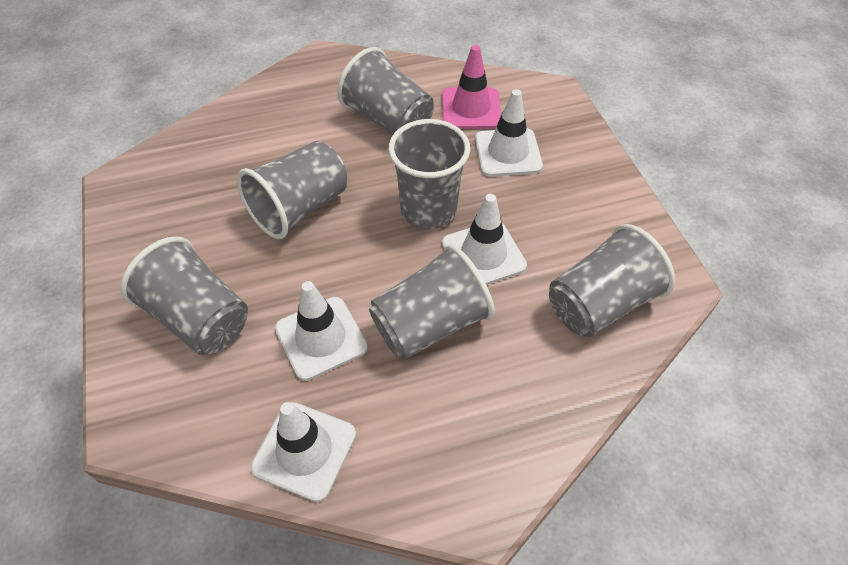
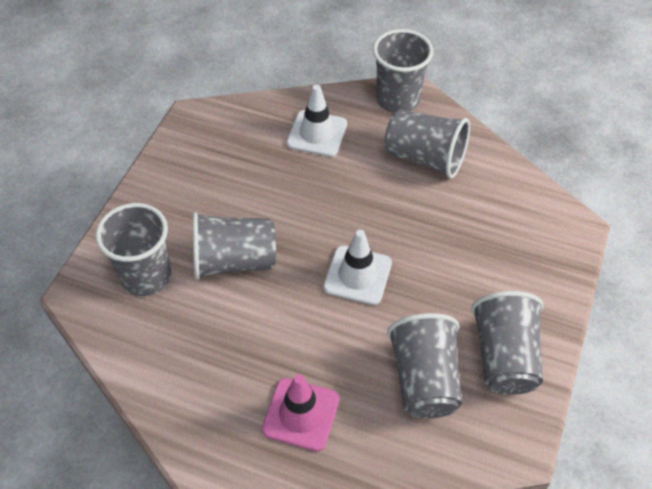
white traffic cone: [251,402,356,502] [275,281,367,381] [442,194,527,285] [475,89,543,177] = 4 -> [287,85,347,157] [323,230,392,305] = 2

